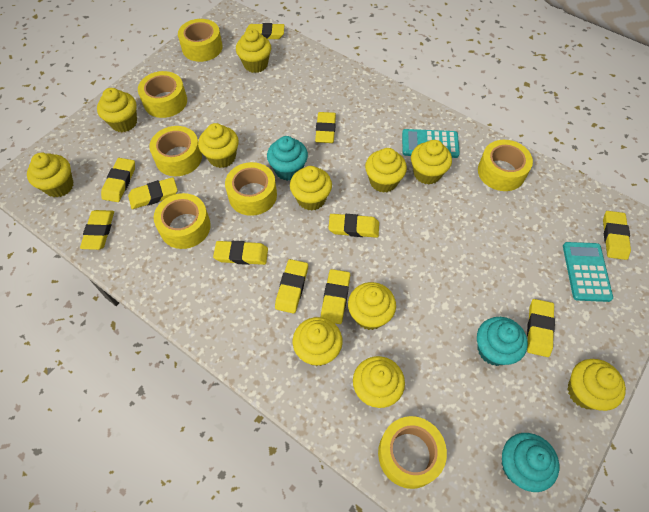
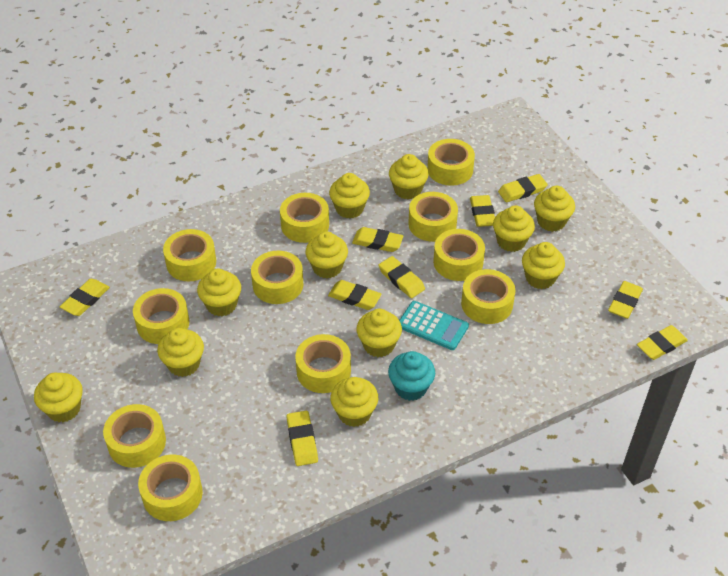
turquoise calculator: [402,129,460,158] [563,242,613,302] = 2 -> [399,301,469,350] = 1
turquoise cupcake: [267,136,308,181] [477,317,528,366] [502,433,559,492] = 3 -> [388,351,435,401] = 1
yellow eraser: [80,210,114,250] [101,158,135,202] [128,177,178,209] [213,241,268,265] [246,23,284,39] [275,259,308,314] [315,112,336,143] [321,269,350,324] [328,214,379,238] [527,299,555,357] [603,211,631,260] = 11 -> [60,279,110,316] [286,411,318,466] [328,280,382,310] [352,227,404,252] [378,256,425,298] [470,195,495,227] [498,174,548,202] [608,281,643,319] [637,325,688,360] = 9
yellow tape: [138,71,187,118] [149,126,202,176] [154,193,211,249] [178,19,223,62] [225,162,277,216] [378,416,447,489] [478,140,533,191] = 7 -> [103,404,166,468] [133,288,189,344] [138,454,203,521] [163,229,216,281] [251,251,303,304] [280,193,329,243] [295,334,351,393] [408,192,458,242] [427,139,475,186] [433,229,485,281] [461,269,515,324] = 11

